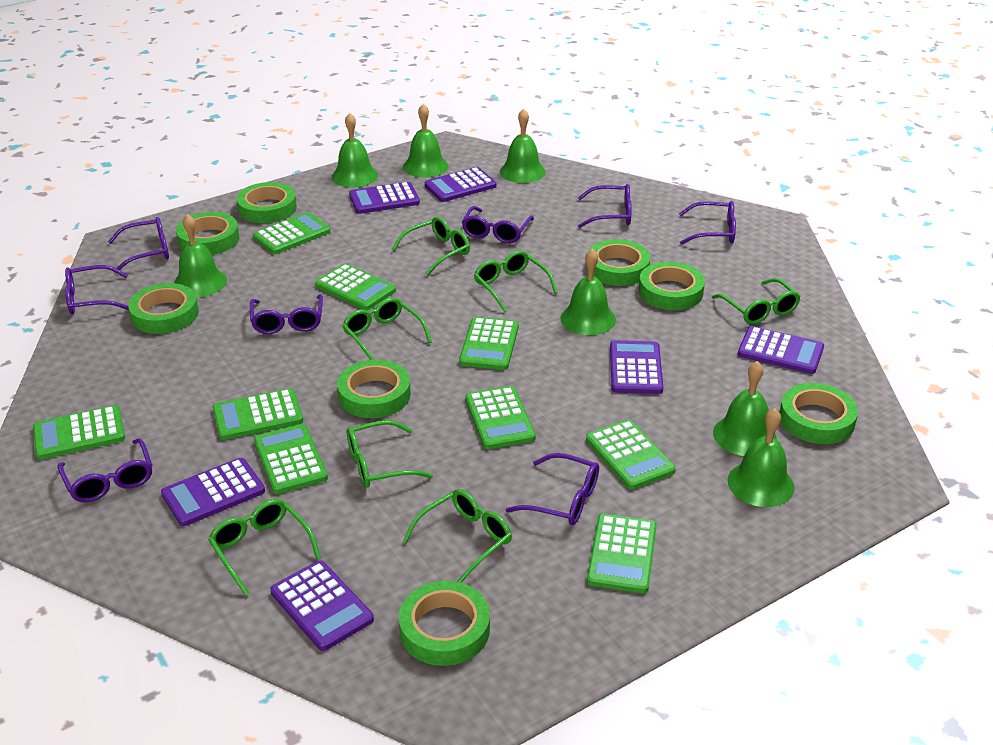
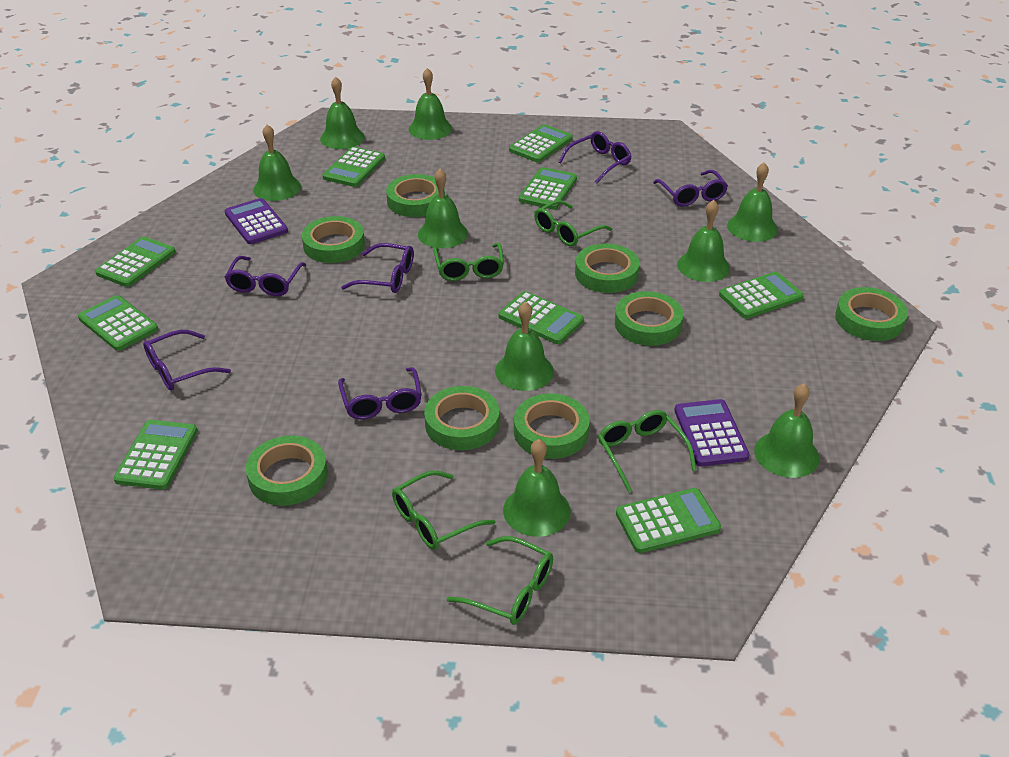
green bell: [174,214,227,298] [332,113,378,188] [403,104,449,178] [500,109,546,183] [560,249,616,335] [713,361,777,456] [727,408,795,507] = 7 -> [253,125,301,201] [320,77,365,149] [409,68,452,140] [418,169,468,248] [495,301,554,391] [503,439,571,537] [677,200,730,282] [727,162,778,242] [754,383,819,478] = 9
green glasses: [208,499,321,595] [342,298,432,360] [347,420,433,488] [392,217,470,275] [403,489,512,583] [474,250,558,312] [712,278,801,324] = 7 -> [392,470,496,550] [433,243,504,281] [447,536,553,625] [534,200,612,246] [598,410,696,492] = 5
purple calculator: [161,458,265,526] [270,560,374,651] [349,182,420,214] [425,167,497,202] [610,340,663,394] [738,326,824,374] = 6 -> [225,198,288,244] [674,399,750,466] = 2
purple glasses: [57,438,152,502] [65,265,129,314] [108,217,169,273] [250,294,323,334] [462,206,534,243] [505,453,599,525] [578,184,632,228] [679,201,736,245] = 8 -> [143,330,231,391] [225,256,306,296] [338,367,422,420] [341,243,414,293] [559,131,632,184] [653,170,728,207] = 6

